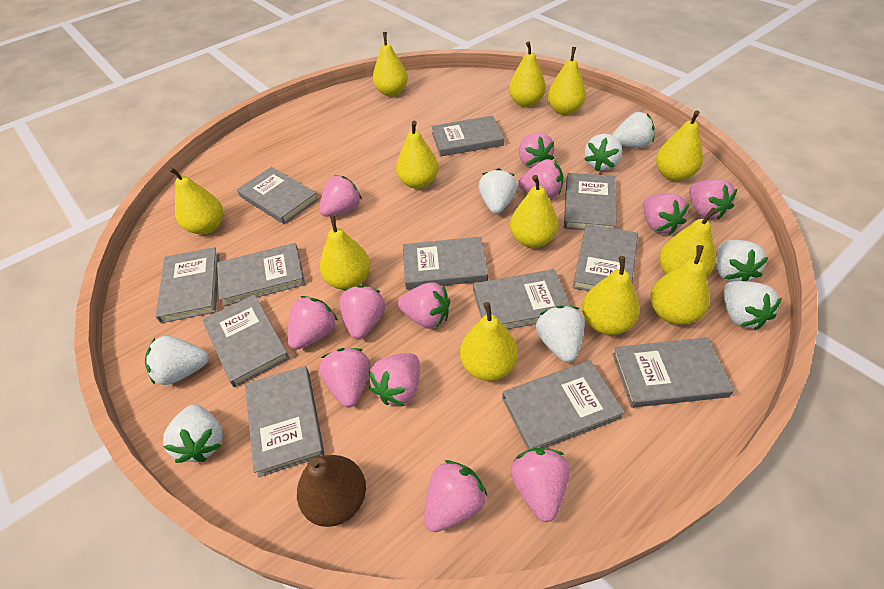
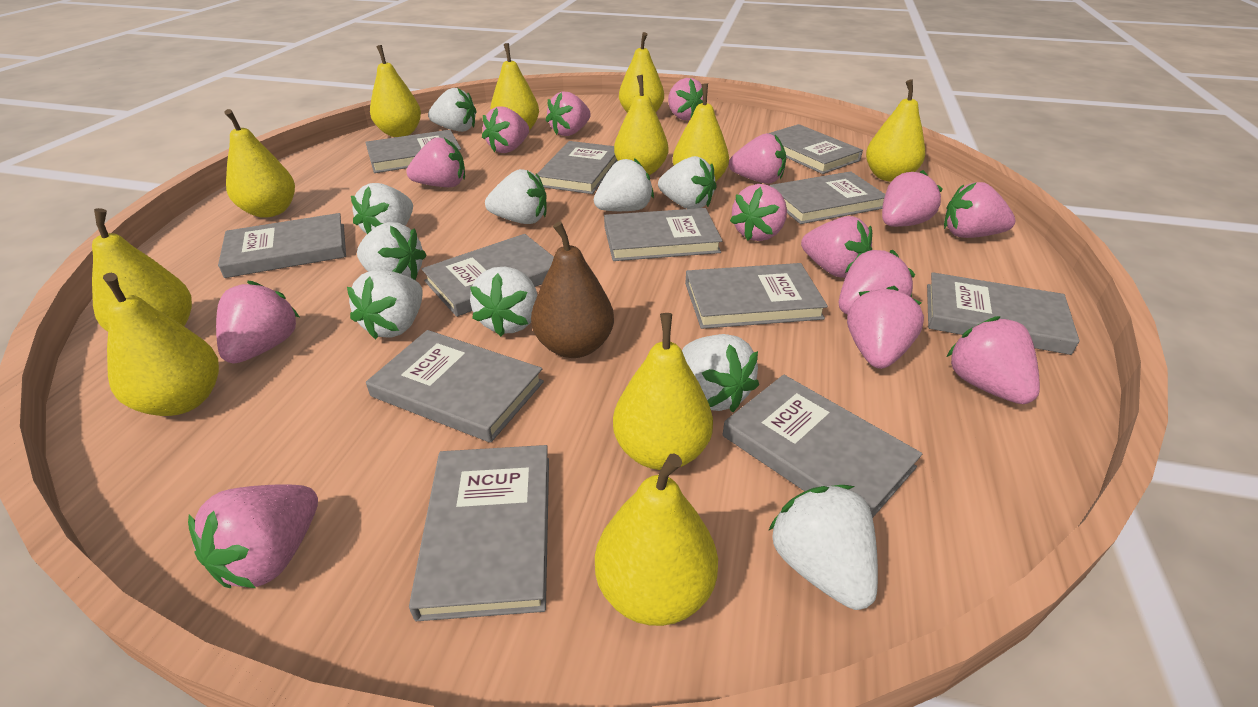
pink strawberry: [287,296,338,350] [319,175,362,217] [319,348,370,408] [339,285,385,339] [369,353,420,406] [398,282,450,329] [424,460,487,532] [511,448,570,522] [518,159,564,198] [519,132,555,168] [643,193,689,235] [689,179,737,220] = 12 -> [188,484,318,588] [216,281,299,363] [406,138,465,187] [482,107,529,153] [546,92,591,136] [668,78,703,120] [729,133,786,184] [730,184,787,241] [801,216,872,278] [839,250,915,314] [847,286,924,369] [882,170,943,227] [944,182,1015,238] [947,316,1040,404] = 14
white strawberry: [145,336,209,385] [163,404,223,463] [479,168,517,214] [536,305,585,363] [584,134,622,171] [612,112,654,148] [716,240,769,282] [723,281,782,330] = 8 -> [347,270,423,340] [351,183,413,234] [357,222,427,280] [428,88,476,132] [470,266,537,336] [485,169,547,224] [594,158,654,211] [658,156,717,209] [682,334,759,412] [768,485,878,610] = 10
yellow pear: [168,167,223,234] [320,215,370,290] [373,32,408,97] [396,121,439,189] [460,302,518,381] [509,41,546,107] [510,175,559,248] [548,47,586,115] [582,256,640,335] [650,245,710,325] [656,110,703,181] [659,208,717,277] = 12 -> [92,208,192,332] [103,273,219,416] [224,109,295,218] [370,45,421,137] [490,43,539,130] [595,454,718,626] [613,313,713,470] [614,75,668,175] [619,32,664,113] [673,83,729,182] [866,79,925,182] = 11

